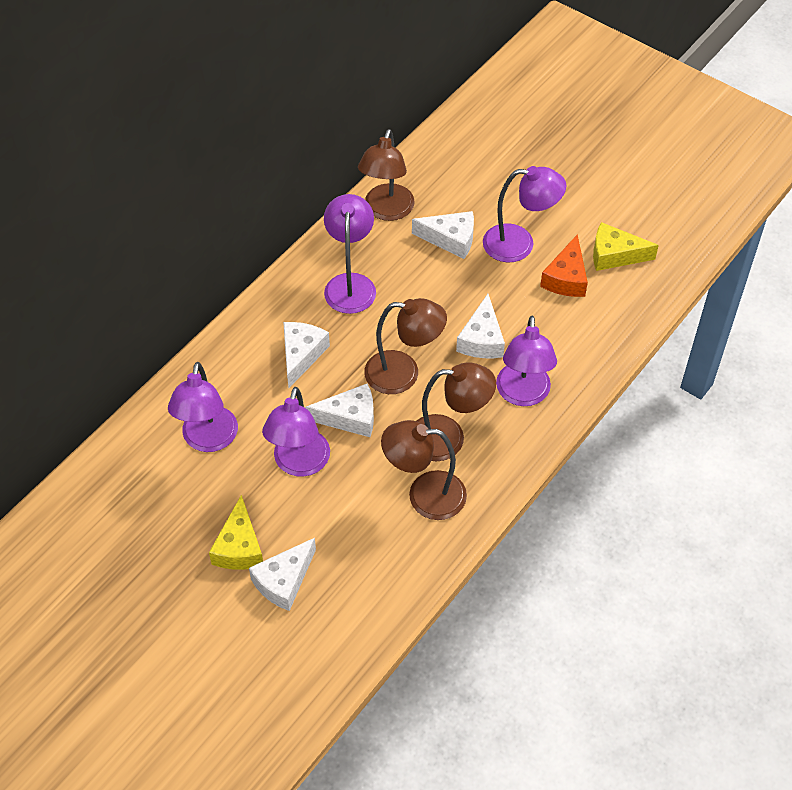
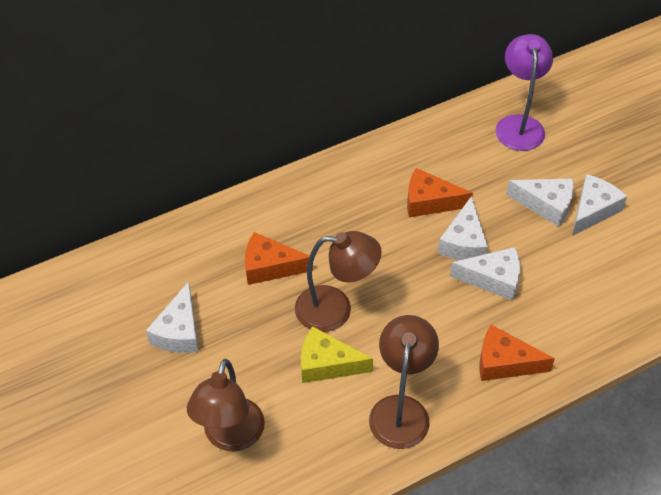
brown lamp: [358,129,415,221] [364,298,447,394] [381,420,467,520] [417,362,496,461] = 4 -> [187,359,265,452] [295,231,382,332] [369,315,439,449] = 3
orange cheese: [540,234,588,297] = 1 -> [245,232,313,285] [407,168,473,217] [479,325,555,381] = 3
purple lamp: [168,362,238,452] [262,387,330,477] [324,194,376,314] [483,166,566,263] [496,316,557,406] = 5 -> [495,34,553,151] = 1
yellow cheese: [209,495,263,570] [593,222,659,271] = 2 -> [301,326,373,383] = 1

